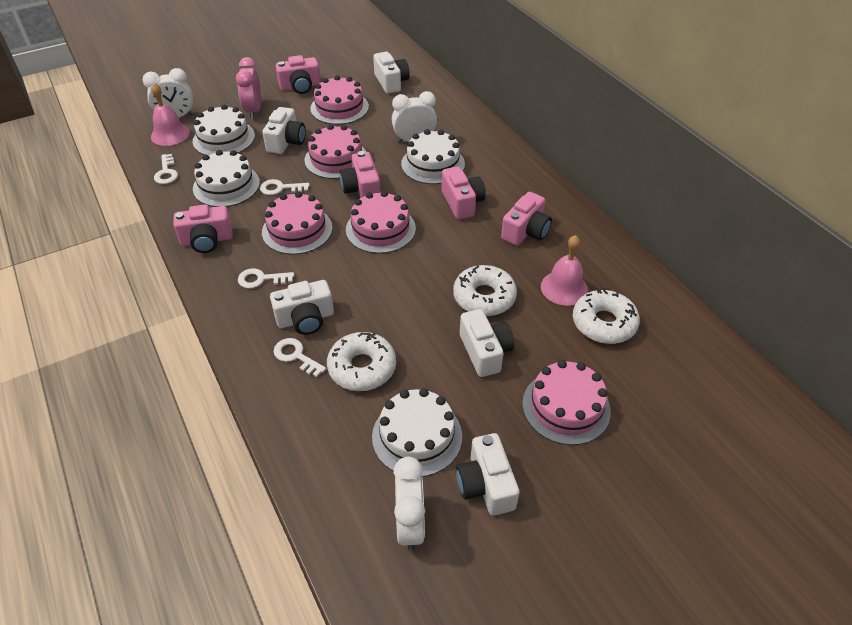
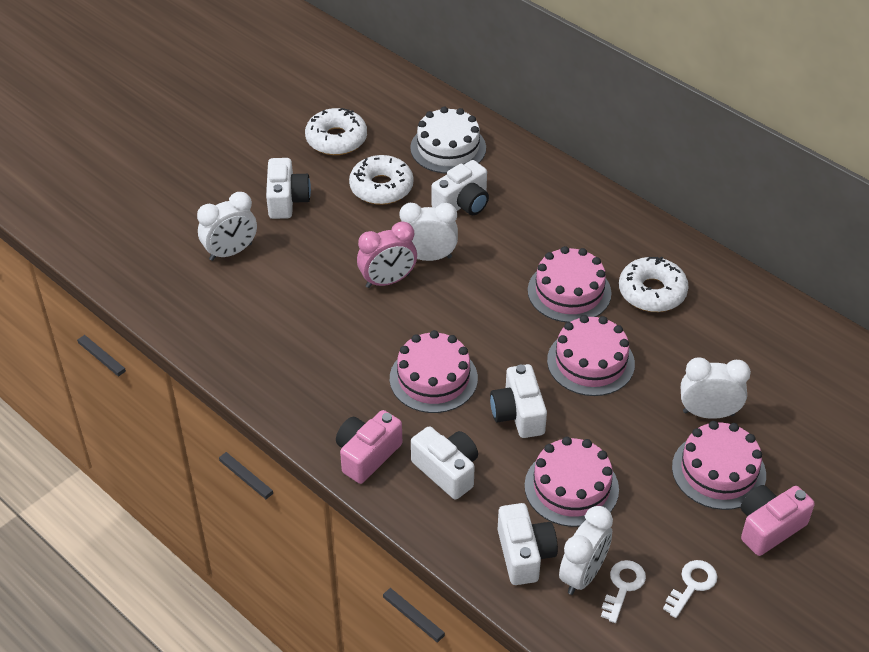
pink bell: [151,83,190,146] [541,235,588,306] = 2 -> none = 0
pink camera: [173,204,233,253] [276,55,321,94] [340,151,381,198] [441,167,486,219] [501,192,552,246] = 5 -> [336,410,402,484] [740,485,815,556] = 2
white cake: [193,105,255,155] [193,150,260,207] [372,388,462,477] [401,129,465,184] = 4 -> [410,107,486,173] = 1
white clock: [143,68,194,118] [392,91,437,143] [393,457,425,551] = 3 -> [197,192,257,261] [399,203,458,261] [559,506,613,595] [681,357,751,419] = 4
white key: [154,154,178,184] [238,268,294,289] [260,179,310,195] [274,338,326,377] = 4 -> [601,560,646,623] [663,560,718,618] = 2

